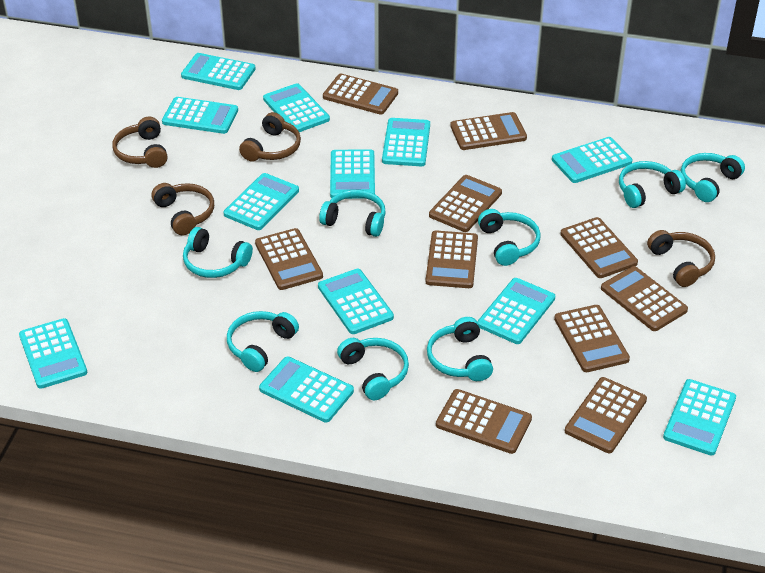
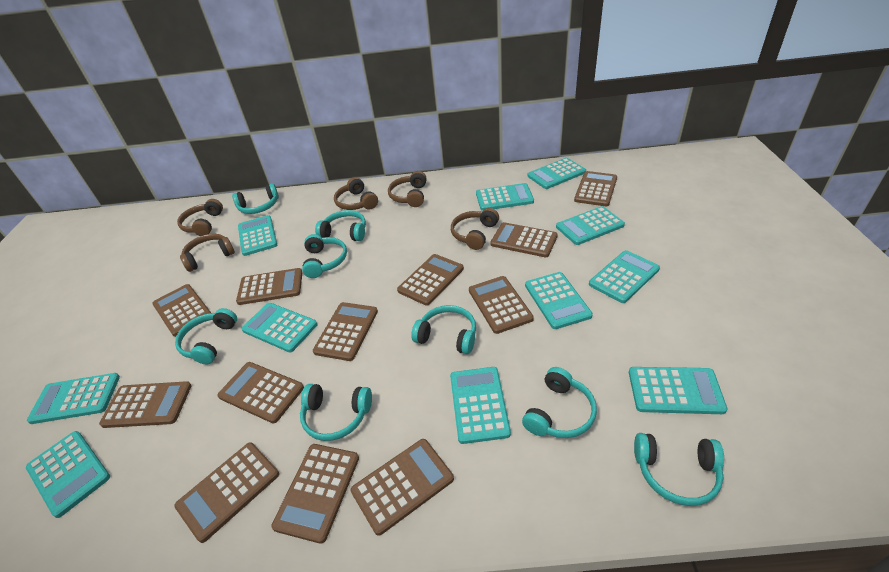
brown calculator: [255,228,323,290] [323,74,398,115] [426,230,478,288] [429,175,502,232] [436,389,532,454] [450,112,527,150] [554,305,630,372] [560,217,638,278] [565,377,647,453] [601,266,688,331] = 10 -> [99,381,191,428] [152,284,211,337] [174,442,279,543] [217,362,304,424] [236,268,303,305] [271,444,359,544] [313,302,378,361] [350,439,454,536] [397,254,464,306] [469,276,534,334] [490,222,558,257] [574,171,617,206] = 12
brown headphones: [113,117,168,168] [152,183,214,235] [239,112,301,162] [647,230,715,287] = 4 -> [177,199,223,236] [180,234,235,272] [334,177,378,210] [388,171,427,207] [451,208,499,250] = 5
turquoise calculator: [19,318,87,389] [162,97,238,134] [181,53,256,90] [224,173,299,230] [259,356,354,423] [263,83,330,132] [318,269,394,334] [330,149,375,199] [382,118,430,166] [477,278,555,344] [552,137,632,183] [663,379,736,456] = 12 -> [26,431,110,518] [27,373,120,424] [238,215,277,256] [241,303,317,352] [450,367,511,444] [476,183,534,211] [525,272,593,329] [528,158,586,189] [556,206,625,245] [589,250,660,303] [629,367,727,414] = 11

